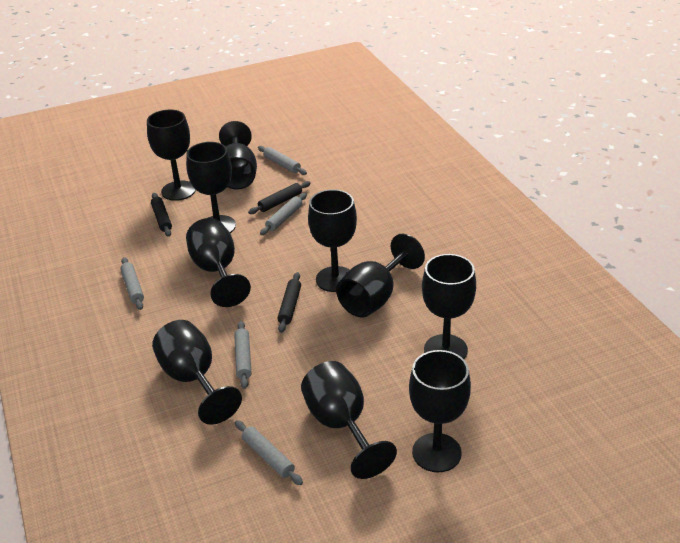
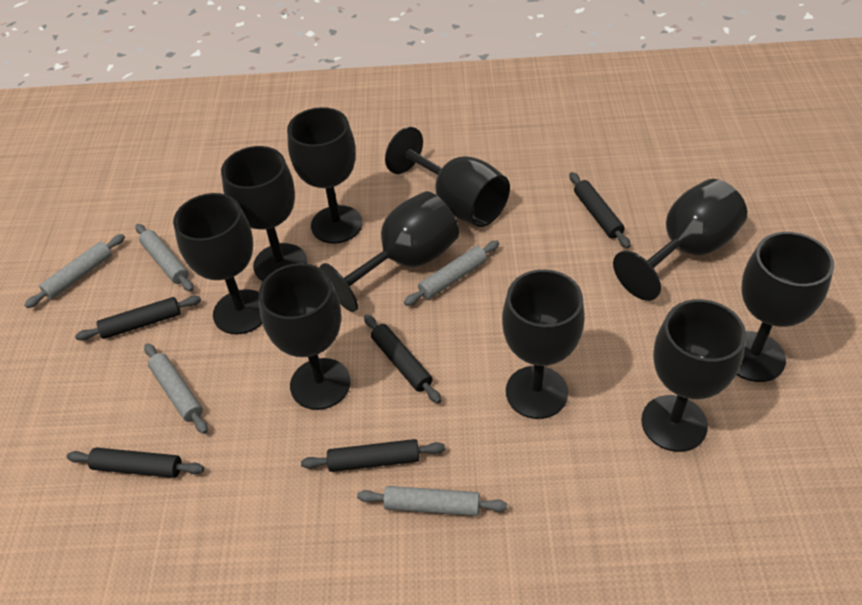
black rolling pin: [151,193,172,237] [248,181,311,214] [277,272,301,333] = 3 -> [67,447,204,478] [75,296,201,341] [301,439,445,472] [364,314,441,403] [569,172,631,249] = 5

